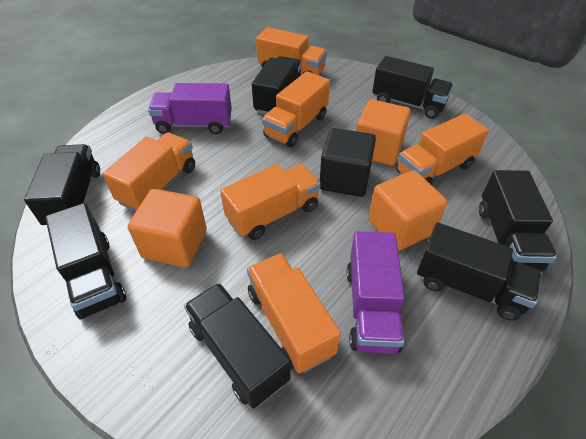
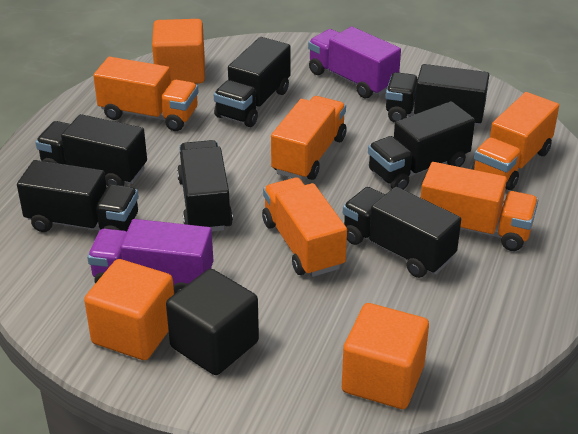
orange truck: [102,132,195,211] [220,164,321,240] [247,253,341,373] [256,27,327,75] [262,71,330,147] [396,114,489,184] = 6 -> [93,57,198,131] [262,178,347,277] [271,96,346,180] [420,162,538,251] [472,92,559,190] = 5

